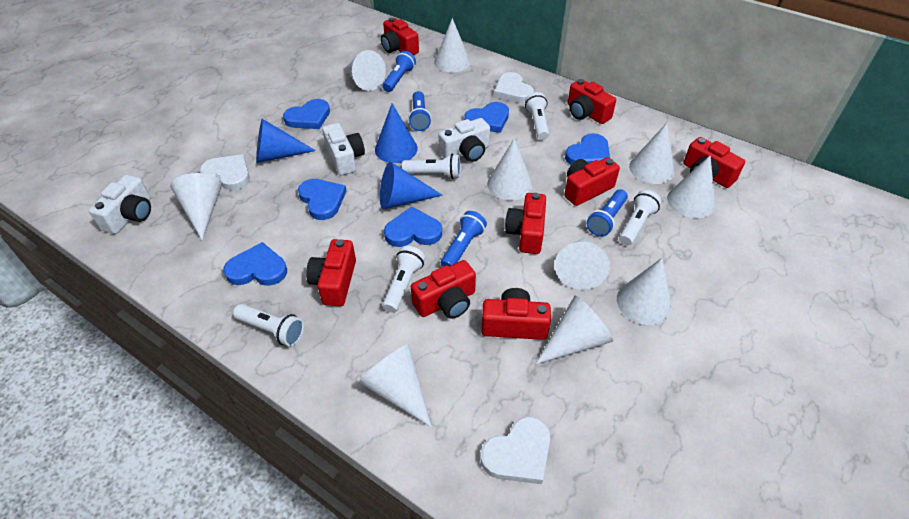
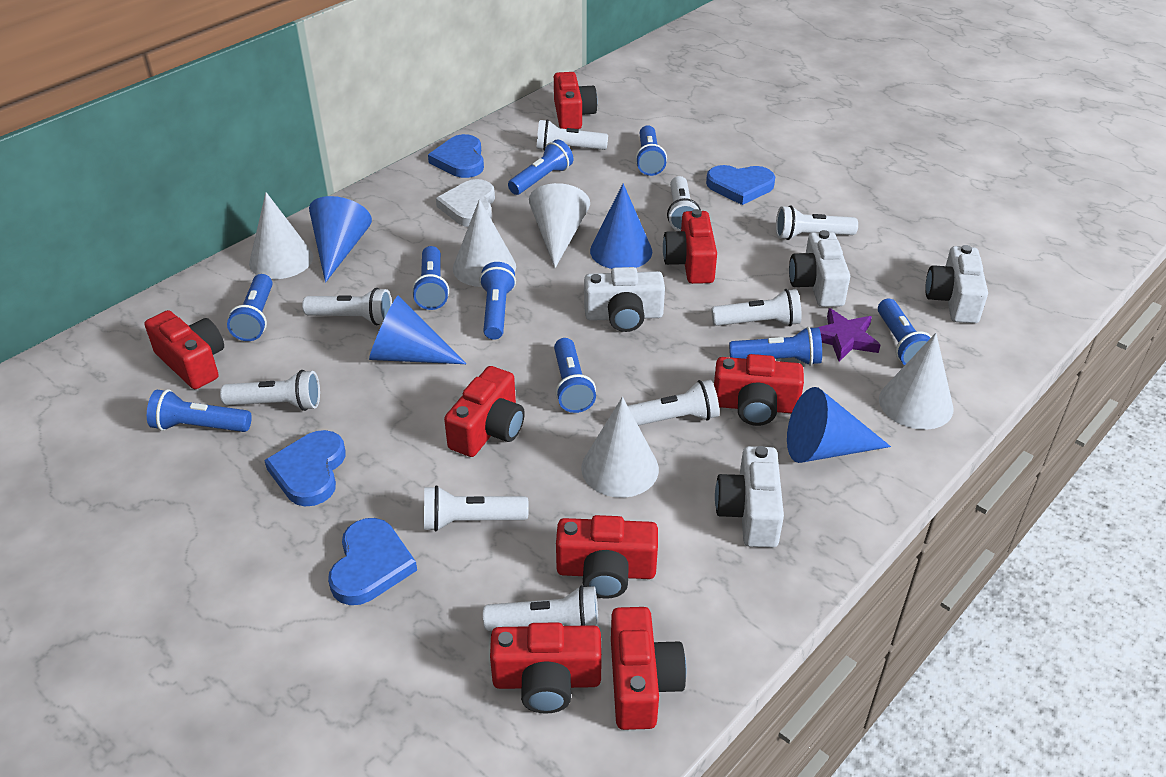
blue cone: [256,119,316,163] [375,104,418,163] [380,162,443,209] = 3 -> [309,196,372,283] [369,295,466,364] [590,183,652,269] [787,387,891,463] = 4
blue flashlight: [382,51,416,92] [408,91,431,131] [441,211,487,267] [587,189,628,237] = 4 -> [147,389,252,432] [227,274,273,341] [412,246,449,310] [479,262,516,340] [508,140,573,195] [554,338,596,413] [635,125,667,176] [729,327,822,366] [878,299,932,366] = 9
blue heart: [223,242,287,286] [283,99,330,129] [298,179,347,220] [384,207,442,247] [464,102,509,133] [565,133,610,165] = 6 -> [264,430,345,506] [328,518,417,605] [428,134,484,178] [706,165,775,205] = 4
purple star: none = 0 -> [819,308,881,362] = 1
white camera: [89,175,151,234] [322,123,365,176] [439,118,490,162] = 3 -> [584,267,665,332] [715,446,784,548] [789,230,850,307] [925,245,988,324] = 4
white cone: [170,173,222,240] [345,50,386,91] [359,344,432,427] [434,18,471,72] [487,138,533,200] [536,296,613,364] [555,237,610,290] [617,258,672,325] [629,123,674,184] [667,155,715,218] = 10 -> [249,192,313,279] [453,199,516,287] [529,183,590,268] [581,397,659,498] [879,333,953,430] = 5
white flashlight: [233,304,304,346] [383,246,425,313] [402,154,461,179] [525,92,549,140] [619,190,661,245] = 5 -> [220,370,320,411] [302,288,392,325] [424,486,529,531] [483,585,599,631] [536,119,608,151] [628,380,719,426] [667,176,701,231] [711,289,802,326] [776,205,858,240] = 9
white heart: [200,154,250,190] [480,416,550,484] [494,72,534,103] = 3 -> [436,179,495,227] = 1

